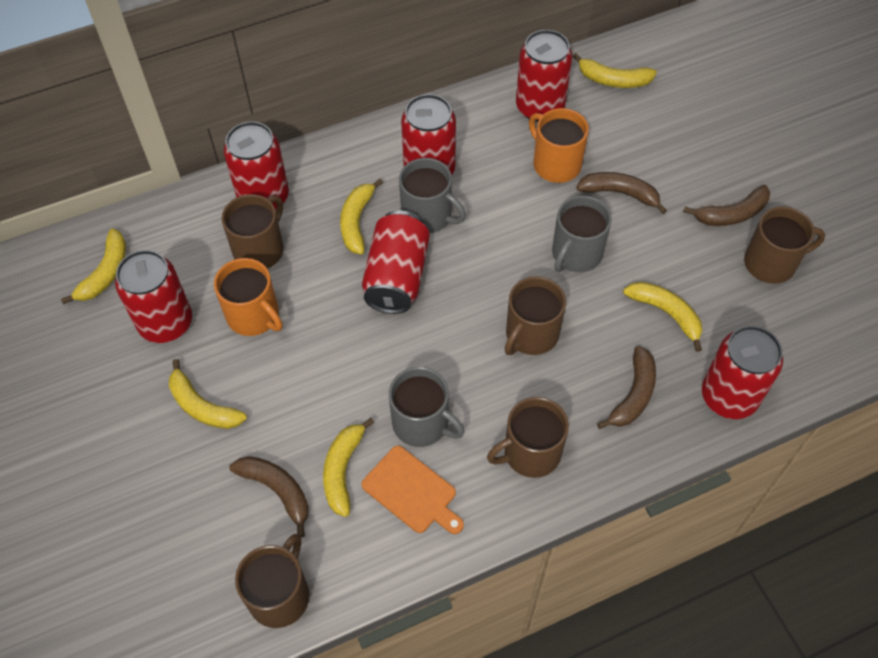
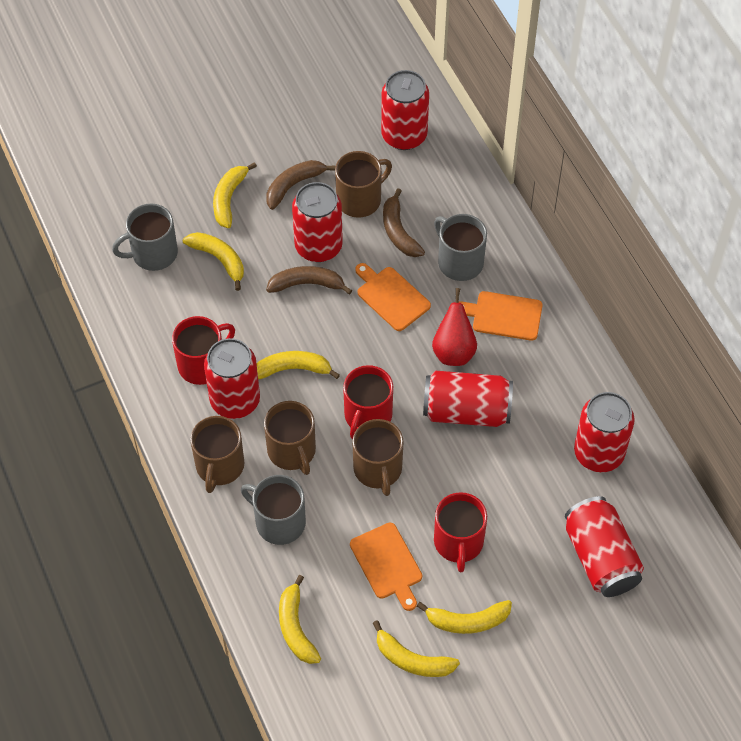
brown banana: [230,456,309,538] [576,172,667,214] [597,346,656,429] [683,185,770,226] = 4 -> [266,160,336,210] [266,266,352,295] [383,189,425,257] = 3
brown mug: [222,194,284,269] [235,534,309,628] [487,397,569,478] [505,276,566,355] [744,206,825,284] = 5 -> [190,416,244,493] [264,401,316,475] [335,151,392,218] [352,419,404,496] = 4
orange cutting board: [362,446,464,534] = 1 -> [350,523,422,611] [355,263,431,331] [459,291,543,341] = 3
orange mug: [214,258,282,336] [529,108,589,183] = 2 -> none = 0
red mug: none = 0 -> [172,316,235,385] [343,365,393,439] [434,492,487,572] = 3
red pear: none = 0 -> [432,288,477,366] = 1

